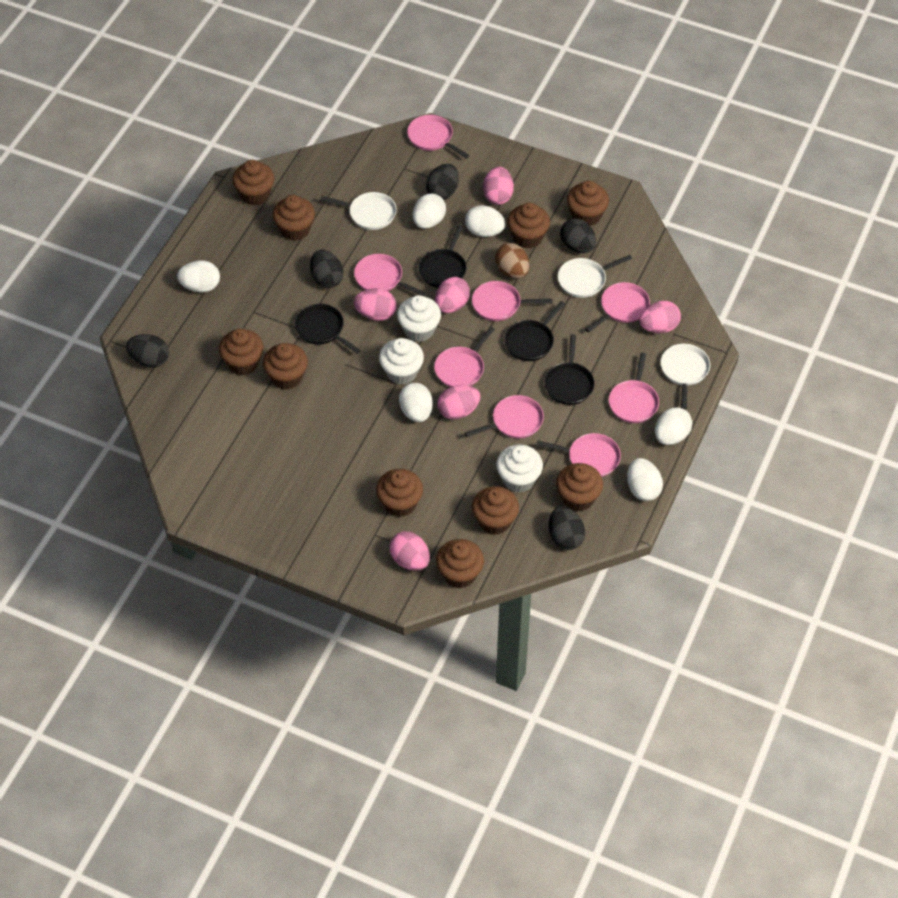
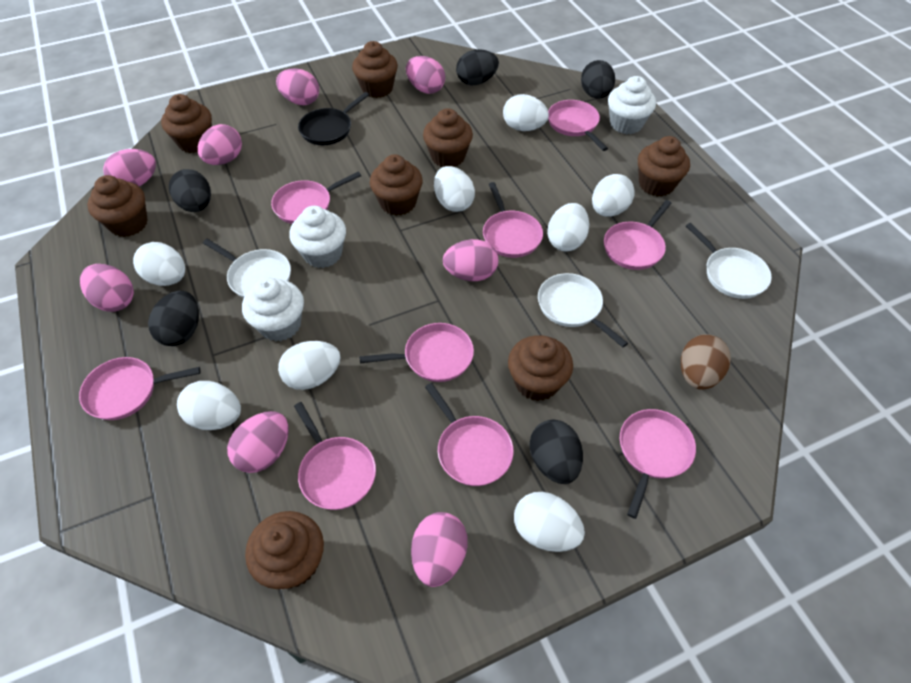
black pan: [295,304,361,354] [418,225,467,288] [504,301,565,361] [544,334,595,405] = 4 -> [298,92,369,145] = 1
brown cupcake: [219,329,264,375] [232,160,274,206] [263,343,308,390] [272,195,315,241] [376,469,423,517] [436,539,484,588] [472,486,519,535] [507,202,550,249] [556,463,603,511] [567,181,609,226] = 10 -> [87,175,148,237] [161,94,212,153] [245,511,324,589] [352,41,398,98] [370,154,423,216] [423,108,473,167] [508,335,573,401] [638,136,690,197] = 8
pink egg: [354,288,397,321] [389,531,430,571] [435,277,470,313] [438,385,481,420] [483,167,514,205] [639,301,681,333] = 6 -> [80,264,134,312] [103,149,156,186] [198,124,242,165] [227,411,289,473] [276,68,319,105] [406,56,445,94] [411,512,468,587] [443,239,498,281] = 8
pink pan: [354,254,426,296] [407,115,470,159] [434,327,495,387] [465,395,544,439] [472,281,552,321] [536,433,621,477] [585,282,650,332] [609,353,659,423] = 8 -> [79,357,200,420] [271,171,361,224] [294,402,376,510] [359,323,474,382] [425,383,514,486] [483,182,543,258] [548,100,608,151] [604,200,672,270] [620,409,696,519] = 9
white egg: [177,261,220,292] [399,383,433,422] [413,193,446,229] [465,205,506,237] [627,458,663,501] [655,407,692,445] = 6 -> [133,242,185,286] [177,381,241,430] [278,341,341,390] [434,166,475,212] [503,94,549,131] [514,492,585,552] [547,203,589,251] [592,174,635,217] = 8

